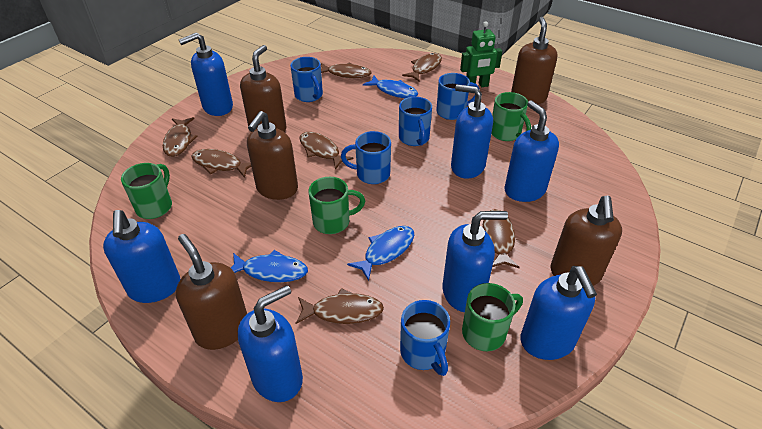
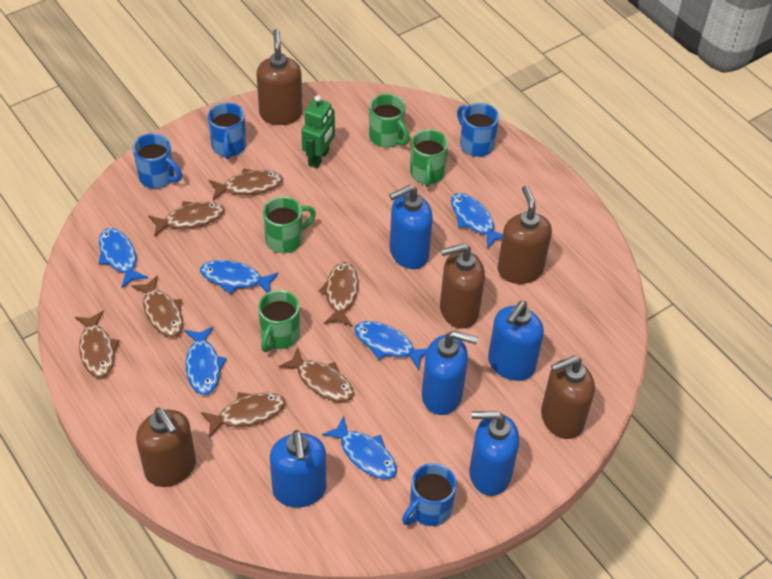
blue fish: [231,250,308,282] [347,226,414,281] [363,76,418,98] = 3 -> [99,228,148,288] [184,327,227,395] [200,260,279,294] [322,416,397,479] [354,321,427,370] [451,193,503,248] = 6
blue mug: [290,57,323,102] [341,131,391,184] [399,97,432,146] [400,300,450,376] [436,73,480,120] = 5 -> [133,133,182,189] [208,102,246,159] [402,463,457,526] [457,103,499,157] = 4
blue soap dispenser: [103,210,180,303] [179,32,233,116] [238,285,303,402] [442,211,508,312] [451,84,493,179] [504,100,559,202] [520,266,597,360] = 7 -> [270,430,326,508] [389,185,433,269] [422,331,478,415] [469,411,519,496] [488,301,544,381] = 5

